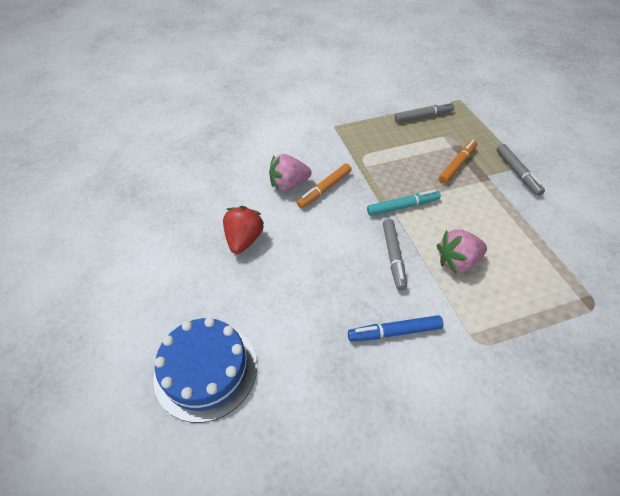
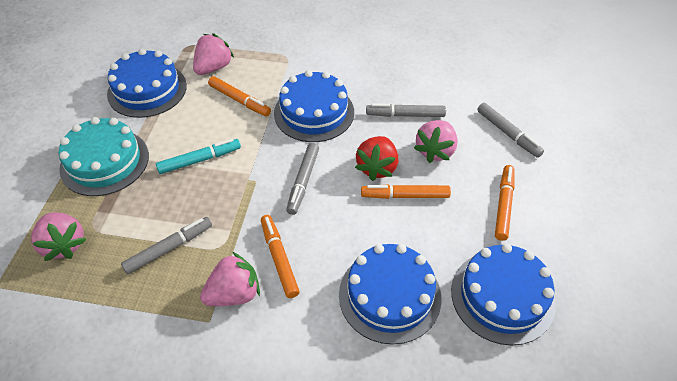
blue cake: [153,317,257,423] = 1 -> [107,49,187,118] [274,70,354,142] [339,244,441,344] [451,243,556,345] = 4
blue marker: [348,315,443,342] = 1 -> none = 0
grey marker: [383,219,407,291] [395,102,454,123] [497,144,545,196] = 3 -> [121,217,212,274] [286,143,319,215] [366,103,446,117] [477,103,544,158] = 4
orange marker: [297,163,352,208] [439,140,477,184] = 2 -> [208,76,271,116] [261,215,300,298] [361,184,451,199] [495,165,515,241] = 4
pink strawberry: [269,154,311,191] [437,229,487,274] = 2 -> [31,212,87,261] [193,33,234,75] [200,252,260,306] [414,120,458,163] = 4
turquoise cake: none = 0 -> [59,117,149,196] = 1

